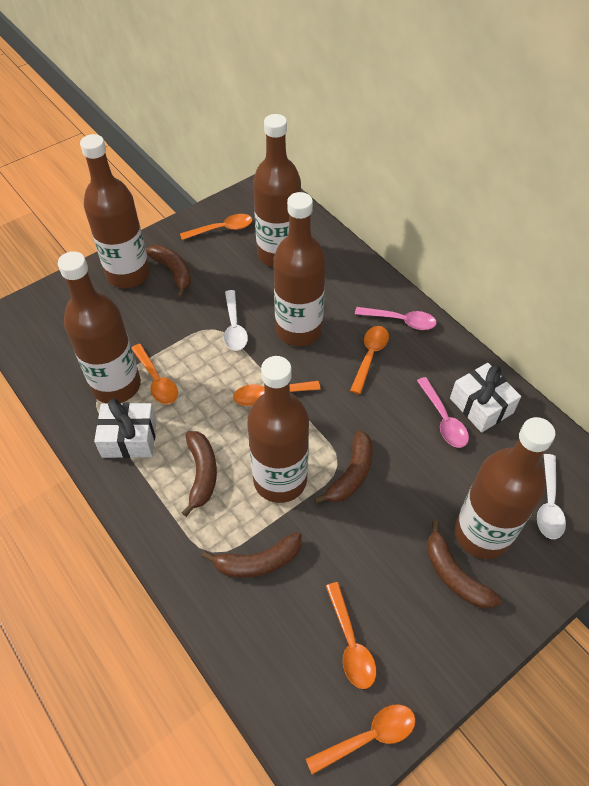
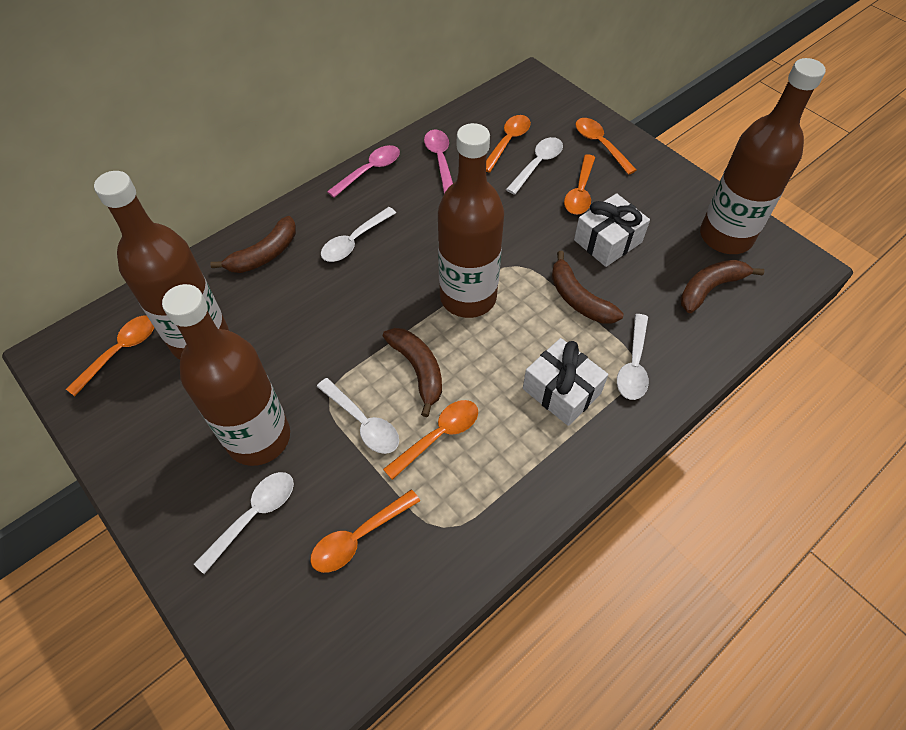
brown banana: [146,245,191,298] [182,431,217,517] [202,532,301,578] [314,430,373,504] [427,520,502,609] = 5 -> [210,216,296,273] [383,328,442,417] [552,251,624,324] [680,260,764,313] = 4
brown bottle: [58,251,141,404] [80,134,150,288] [247,356,309,503] [253,114,301,267] [273,192,326,346] [455,417,555,559] = 6 -> [94,171,229,359] [162,284,290,466] [438,123,504,318] [700,58,826,254] = 4
white spoon: [224,290,248,351] [537,454,566,539] = 2 -> [194,472,294,574] [317,378,399,454] [321,207,396,262] [506,137,563,195] [617,314,649,400] = 5

